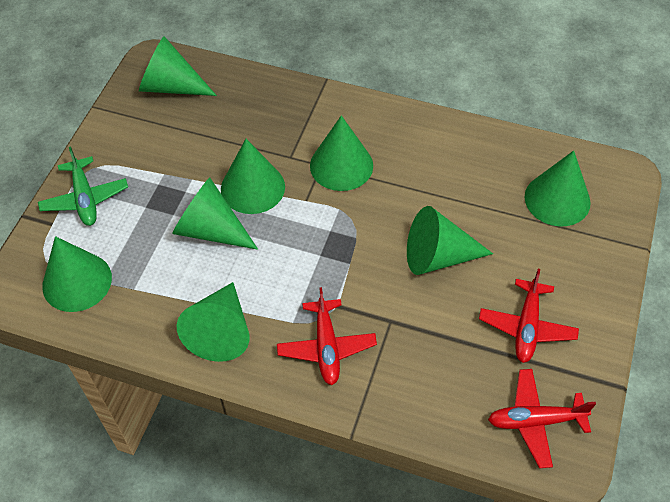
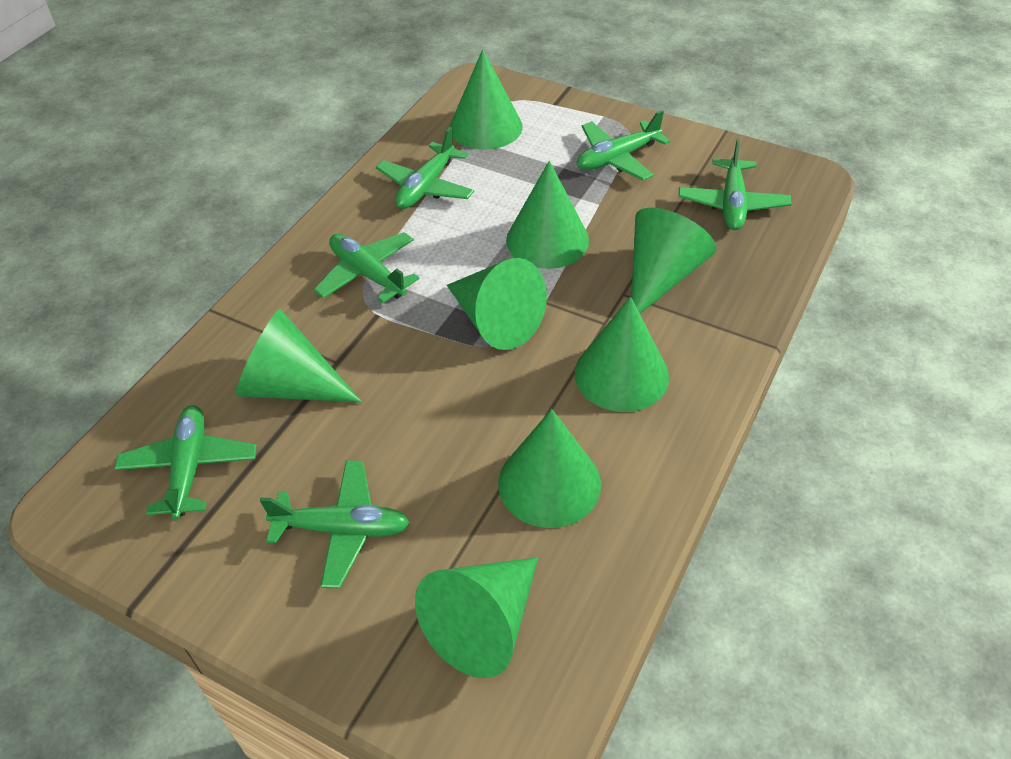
green plane: [38,146,128,226] = 1 -> [114,405,257,520] [260,460,410,589] [314,232,420,303] [376,127,474,209] [577,110,670,181] [679,139,791,230] = 6
red plane: [277,287,377,385] [479,269,579,363] [488,369,596,468] = 3 -> none = 0

